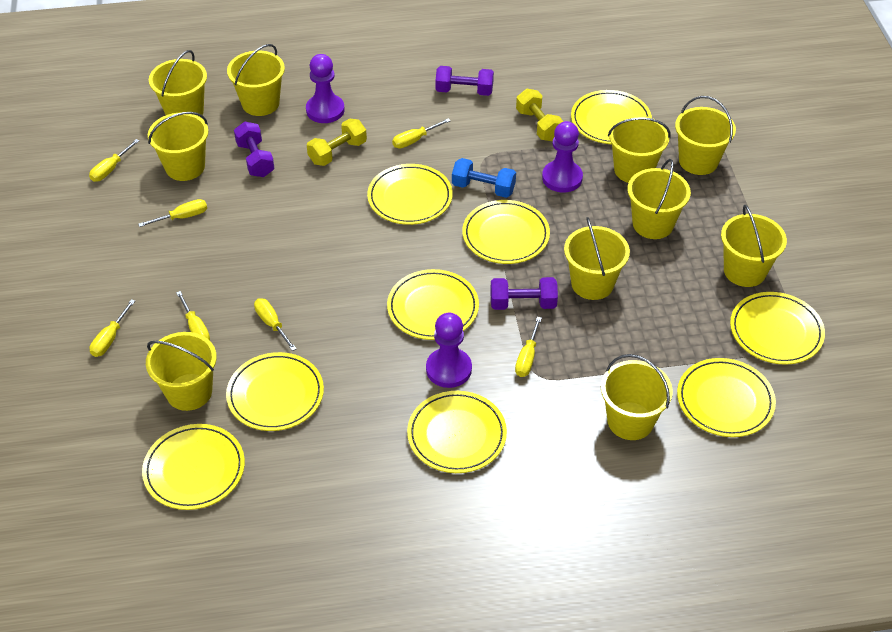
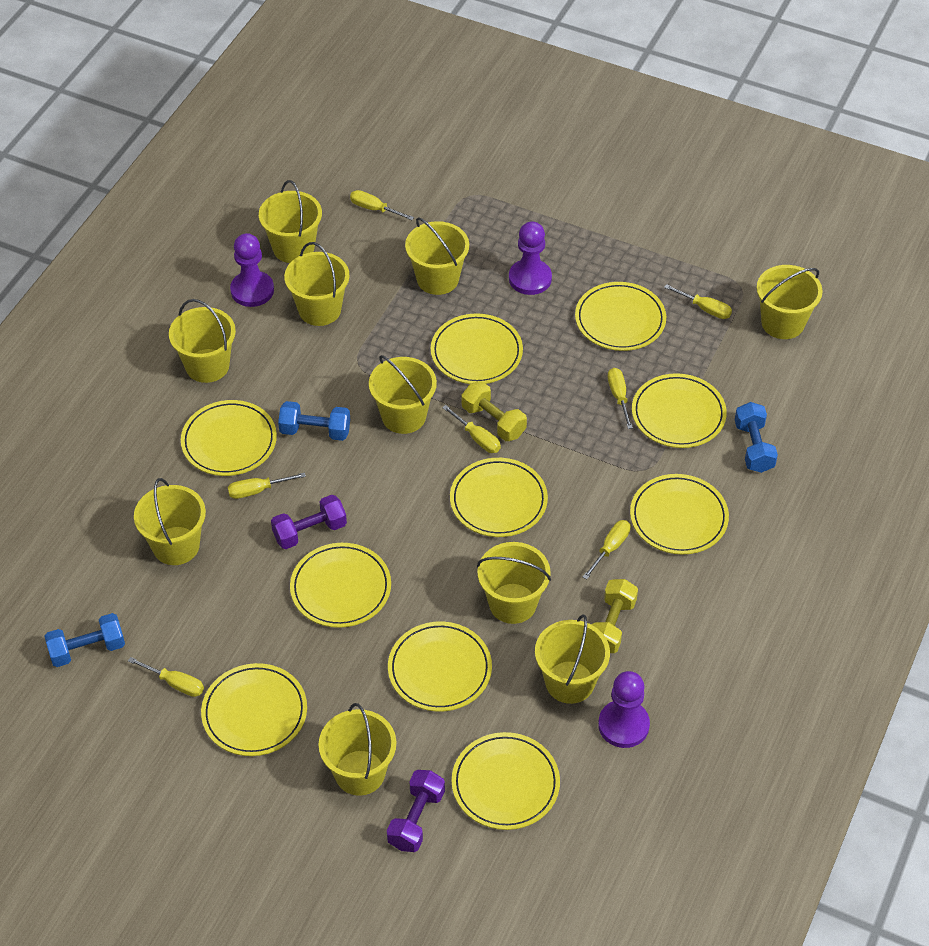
blue dumbbell: [452,158,516,198] = 1 -> [44,613,125,667] [278,401,350,441] [735,402,778,473] = 3
purple dumbbell: [234,121,275,177] [435,66,494,96] [490,277,558,310] = 3 -> [271,495,347,549] [387,770,445,852] = 2
yellow plate: [142,424,245,510] [226,352,324,431] [367,164,453,225] [387,269,479,340] [407,391,507,473] [462,200,550,264] [571,90,652,144] [677,358,776,437] [730,292,825,365] = 9 -> [181,400,277,476] [201,663,307,756] [290,543,391,628] [388,621,492,712] [431,313,523,384] [450,458,548,537] [452,732,560,830] [575,282,666,351] [630,474,729,554] [632,373,727,448] = 10

